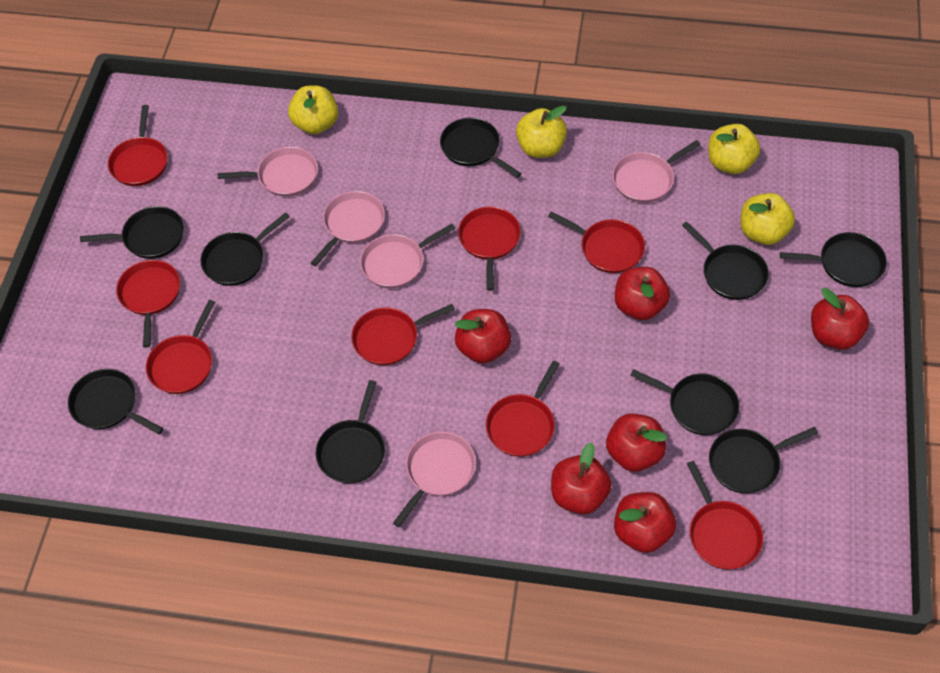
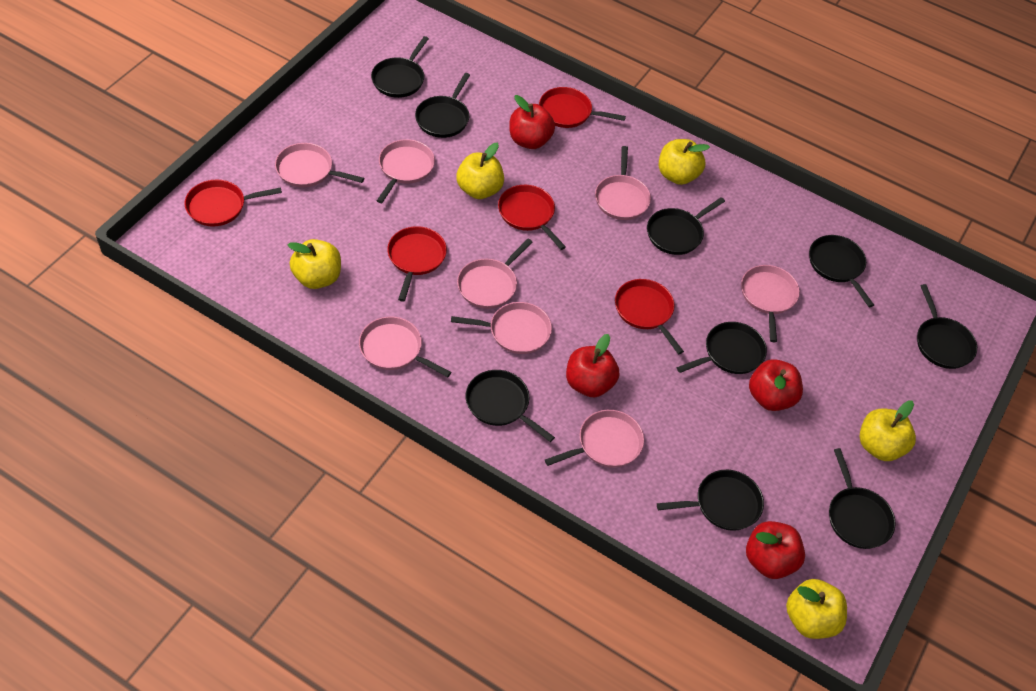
pink pan: [218,147,318,197] [311,191,385,266] [360,224,456,288] [393,431,476,527] [612,140,701,203] = 5 -> [275,143,364,187] [359,317,452,377] [377,139,435,203] [451,302,552,354] [457,239,533,309] [545,410,644,468] [595,146,651,220] [741,265,800,342] = 8
red apple: [455,309,511,363] [551,442,612,514] [606,414,667,472] [614,492,676,553] [615,267,670,320] [811,288,869,350] = 6 -> [509,95,555,149] [566,334,619,397] [746,521,805,579] [749,359,803,411] = 4
red pan: [108,105,168,186] [116,260,180,348] [146,300,215,394] [351,304,455,365] [458,207,521,291] [486,361,560,457] [548,211,645,273] [687,461,763,570] = 8 -> [185,180,282,227] [387,226,447,302] [498,185,566,250] [539,87,626,128] [615,279,684,354] = 5
yellow apple: [288,85,338,134] [516,105,567,158] [708,124,760,174] [740,193,795,245] = 4 -> [288,239,341,289] [456,143,504,199] [659,139,710,185] [786,579,847,639] [859,401,916,461] = 5

